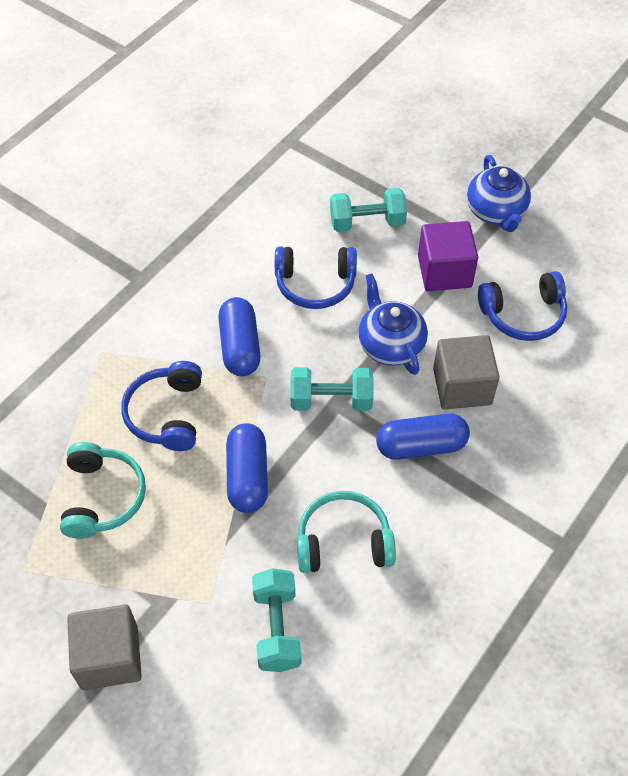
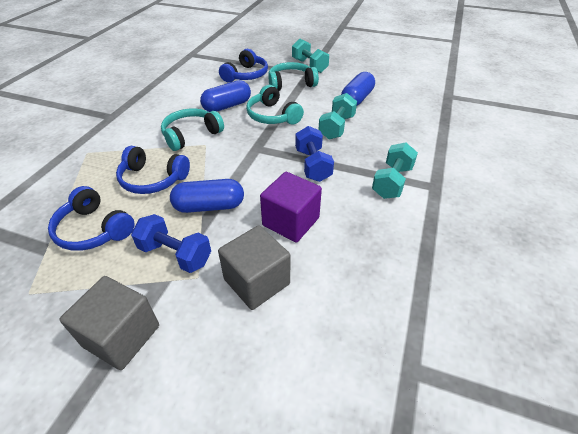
blue dumbbell: none = 0 -> [131,214,211,273] [295,126,334,182] = 2
blue teapot: [358,273,428,375] [467,155,531,232] = 2 -> none = 0
turquoise headphones: [60,442,146,539] [297,491,396,573] = 2 -> [161,108,224,151] [246,85,304,125] [268,62,319,91] = 3

